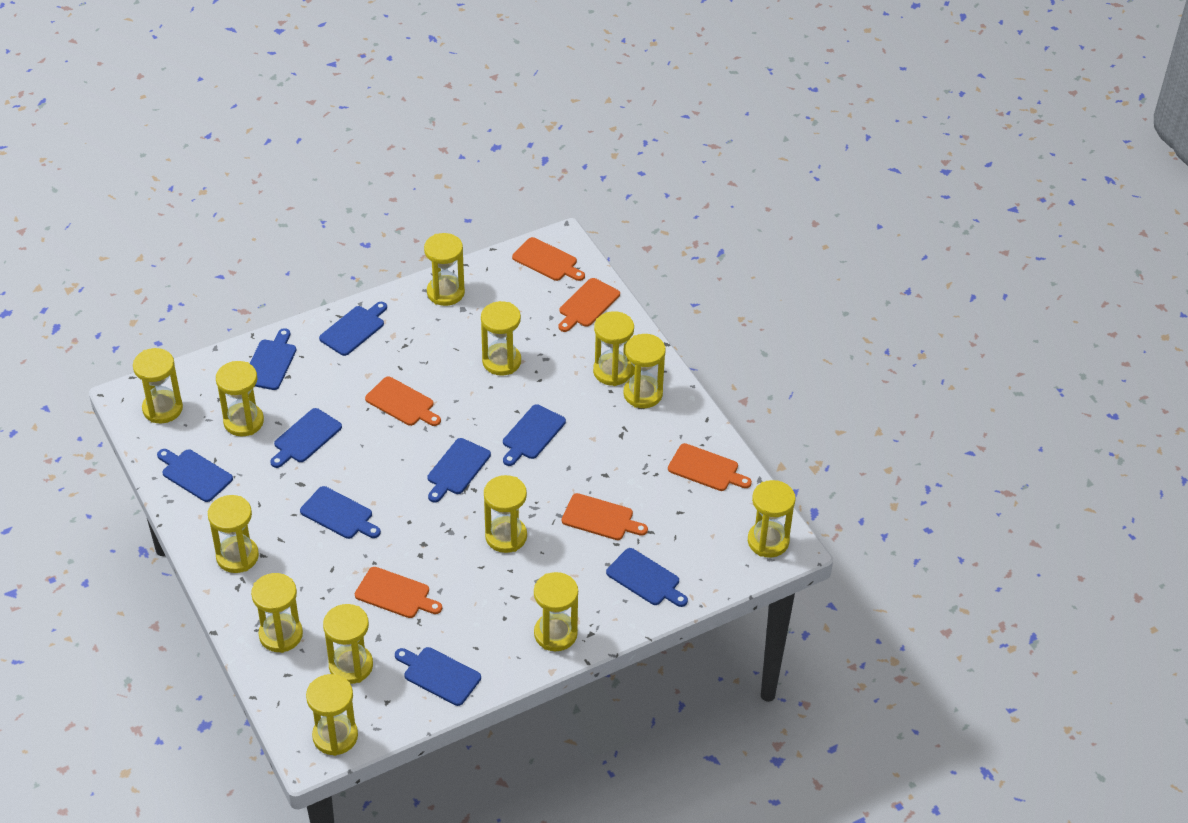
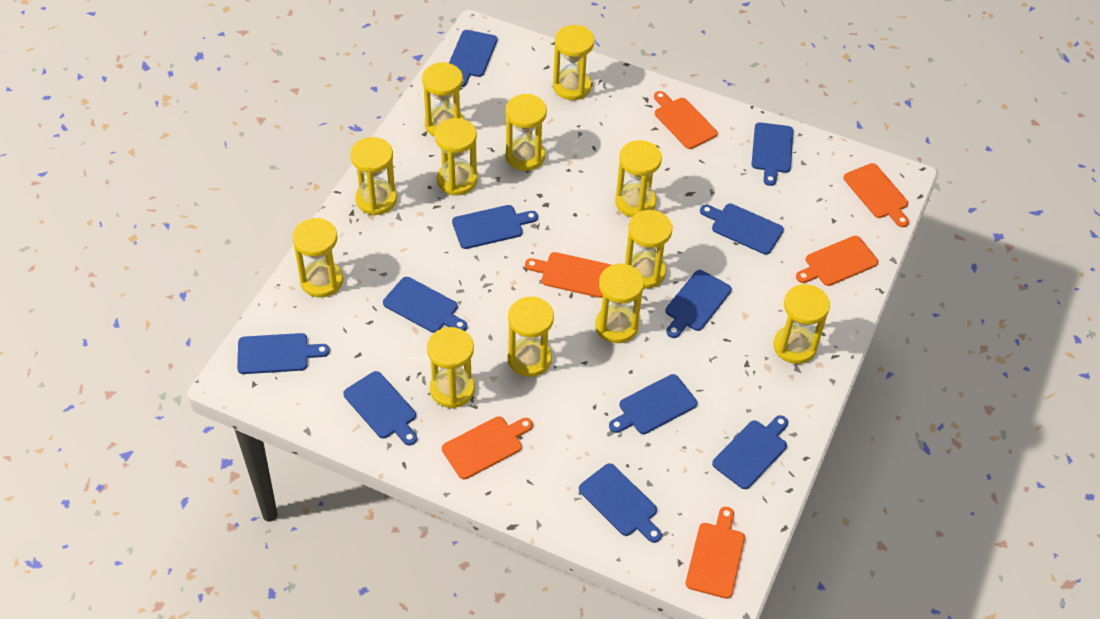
blue cutting board: [157,449,233,502] [249,328,296,390] [270,408,342,468] [300,486,381,539] [319,302,387,356] [395,647,481,706] [427,438,491,502] [503,404,566,466] [606,548,688,607] = 9 -> [237,333,330,374] [343,371,417,445] [383,277,467,333] [449,30,497,88] [452,205,538,249] [579,463,662,543] [609,374,697,434] [665,270,732,338] [700,204,784,255] [712,415,788,489] [751,122,793,186] = 11
yellow hourglass: [133,348,183,423] [208,495,259,573] [216,361,264,436] [251,573,303,653] [306,674,358,756] [323,604,373,684] [424,233,465,306] [481,301,521,376] [484,475,527,553] [534,572,578,651] [593,311,634,386] [624,334,666,408] [748,480,795,558] = 13 -> [292,218,343,298] [350,137,397,216] [422,62,464,137] [427,327,475,409] [435,118,477,196] [505,94,547,171] [508,296,554,377] [553,25,594,100] [595,263,644,343] [615,140,662,217] [625,210,672,289] [773,284,830,364] = 12

